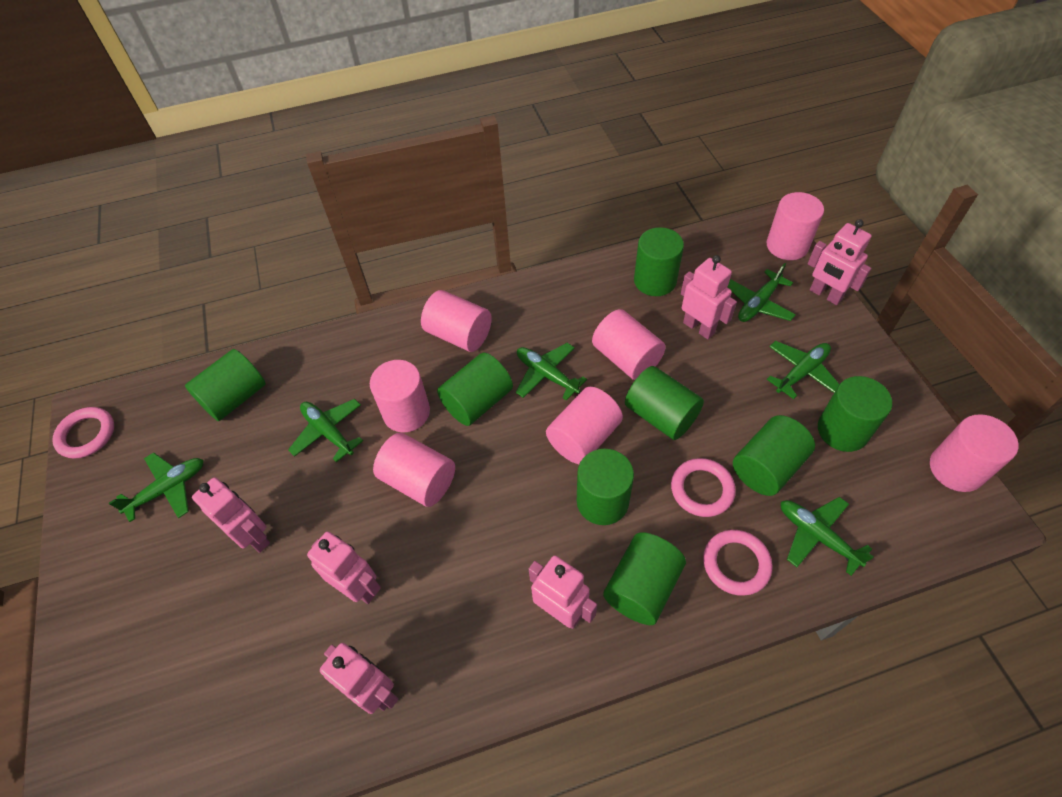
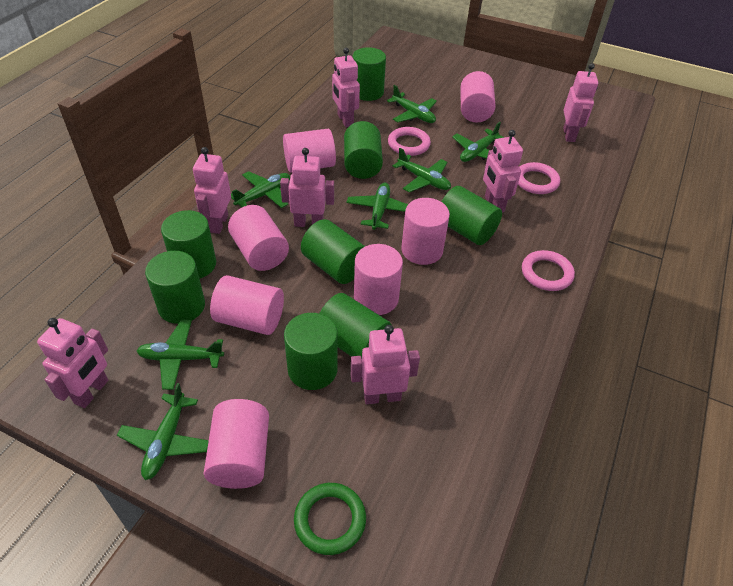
green plane: [109,453,203,522] [288,399,363,462] [516,343,587,401] [727,263,796,322] [767,341,839,399] [781,497,874,576] = 6 -> [117,383,209,480] [136,320,224,390] [231,171,290,208] [347,182,408,230] [387,85,437,123] [393,148,451,192] [452,122,505,162] = 7
green ring: none = 0 -> [294,483,366,555] = 1
pink robot: [192,477,270,553] [307,532,381,604] [320,643,398,714] [529,556,597,629] [681,255,737,339] [808,219,872,305] = 6 -> [37,318,108,408] [193,147,231,234] [280,148,334,227] [332,48,360,127] [351,325,420,404] [483,130,523,213] [563,63,598,142] = 7

